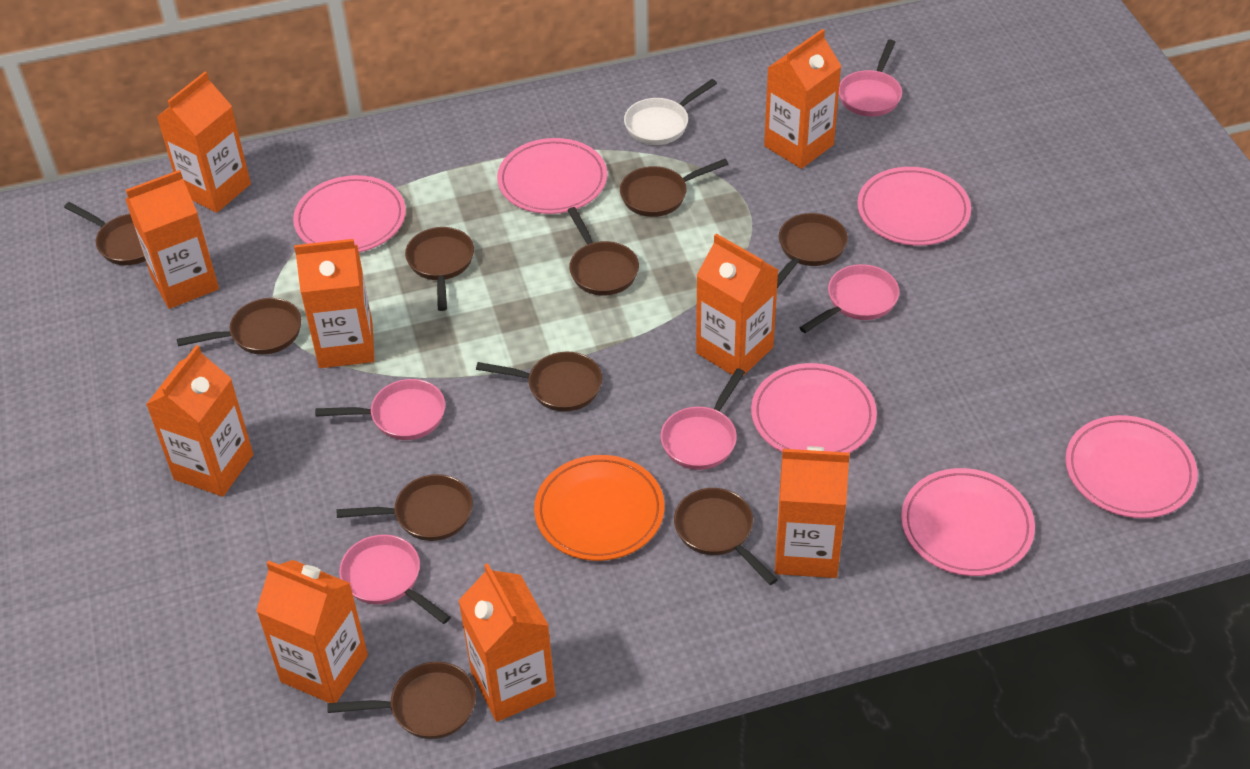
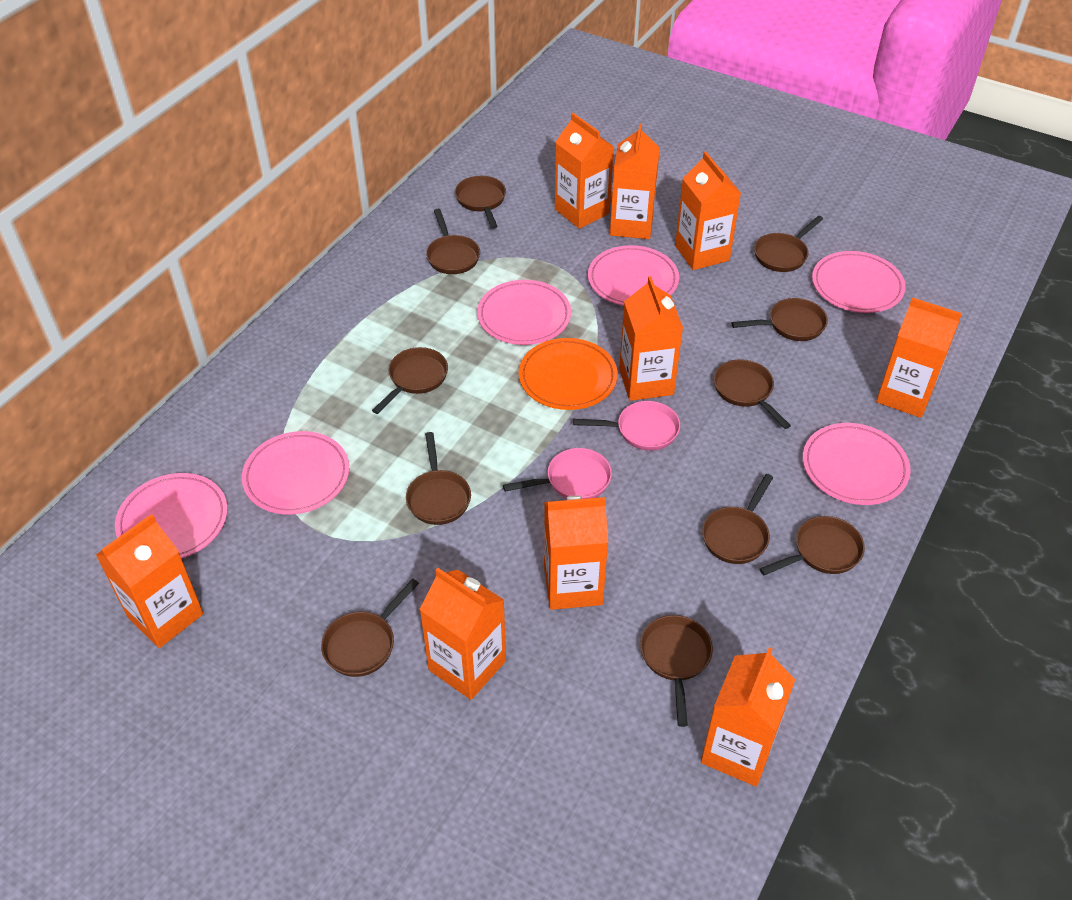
brown pan: [64,202,146,265] [177,298,301,355] [327,662,476,739] [337,474,473,541] [405,227,474,311] [476,352,602,412] [567,207,639,296] [620,159,729,217] [674,488,778,585] [777,213,848,288] = 10 -> [321,579,419,677] [372,347,448,414] [406,432,471,525] [426,209,480,274] [455,176,506,229] [640,615,713,727] [702,474,773,564] [714,359,791,429] [731,298,828,341] [754,216,823,272] [760,516,865,575] = 11
pink pan: [315,379,445,440] [339,534,451,624] [661,368,745,470] [799,264,899,333] [839,39,902,117] = 5 -> [503,448,612,499] [573,401,680,451] = 2
white pan: [624,79,717,145] = 1 -> none = 0

